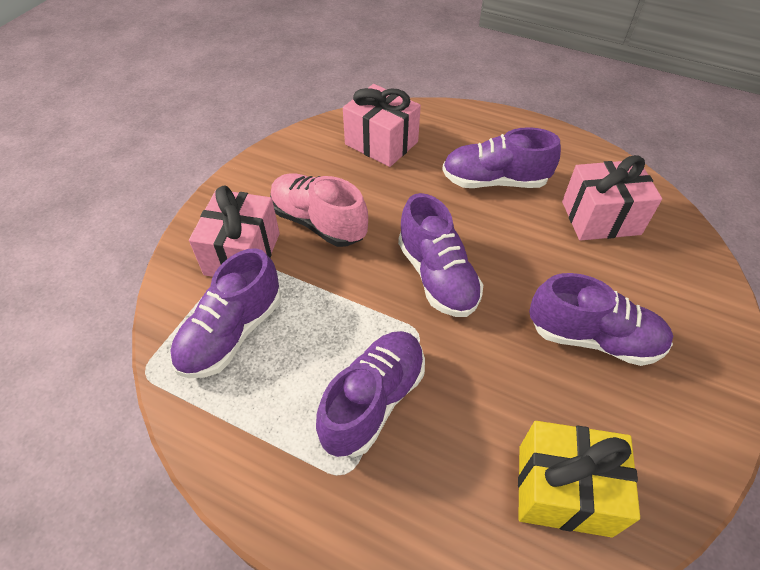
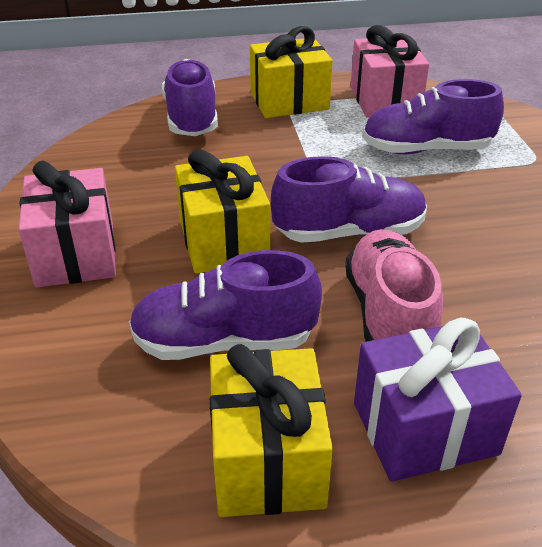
pink gift: [189,186,280,277] [343,84,421,167] [562,155,662,241] = 3 -> [18,161,116,288] [351,25,429,118] = 2
purple gift: none = 0 -> [354,318,522,482] = 1
purple shoe: [170,248,281,378] [316,331,425,457] [398,193,483,317] [442,127,561,188] [529,273,673,366] = 5 -> [129,250,322,360] [162,59,218,136] [271,156,427,243] [362,79,504,154] = 4
yellow gift: [518,421,640,537] = 1 -> [175,149,270,274] [210,344,333,517] [250,26,333,118] = 3

